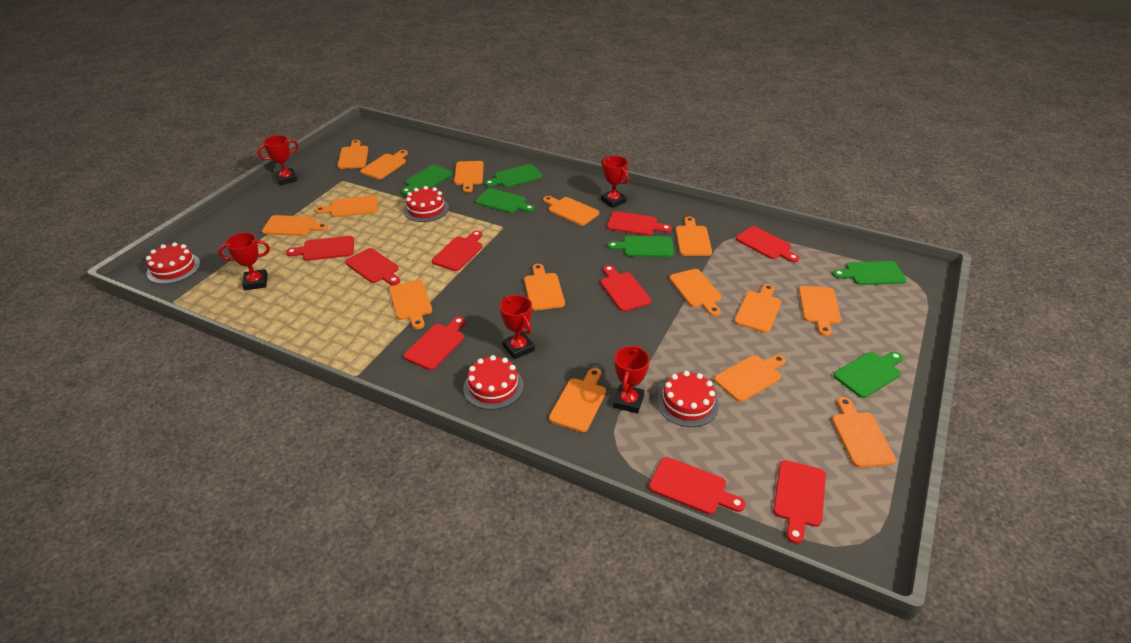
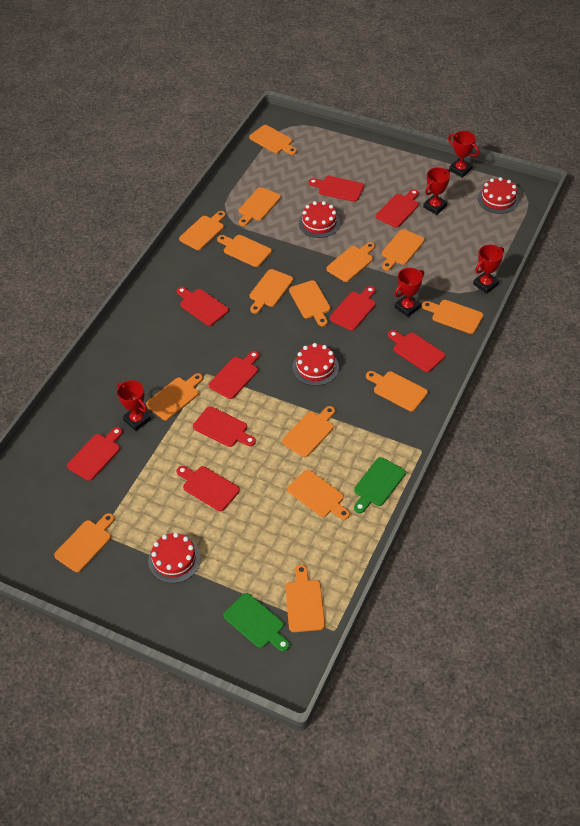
green cutting board: [401,165,452,195] [475,188,535,213] [485,164,542,188] [607,236,674,257] [832,261,906,285] [834,352,903,398] = 6 -> [223,593,290,652] [354,457,406,513] = 2

